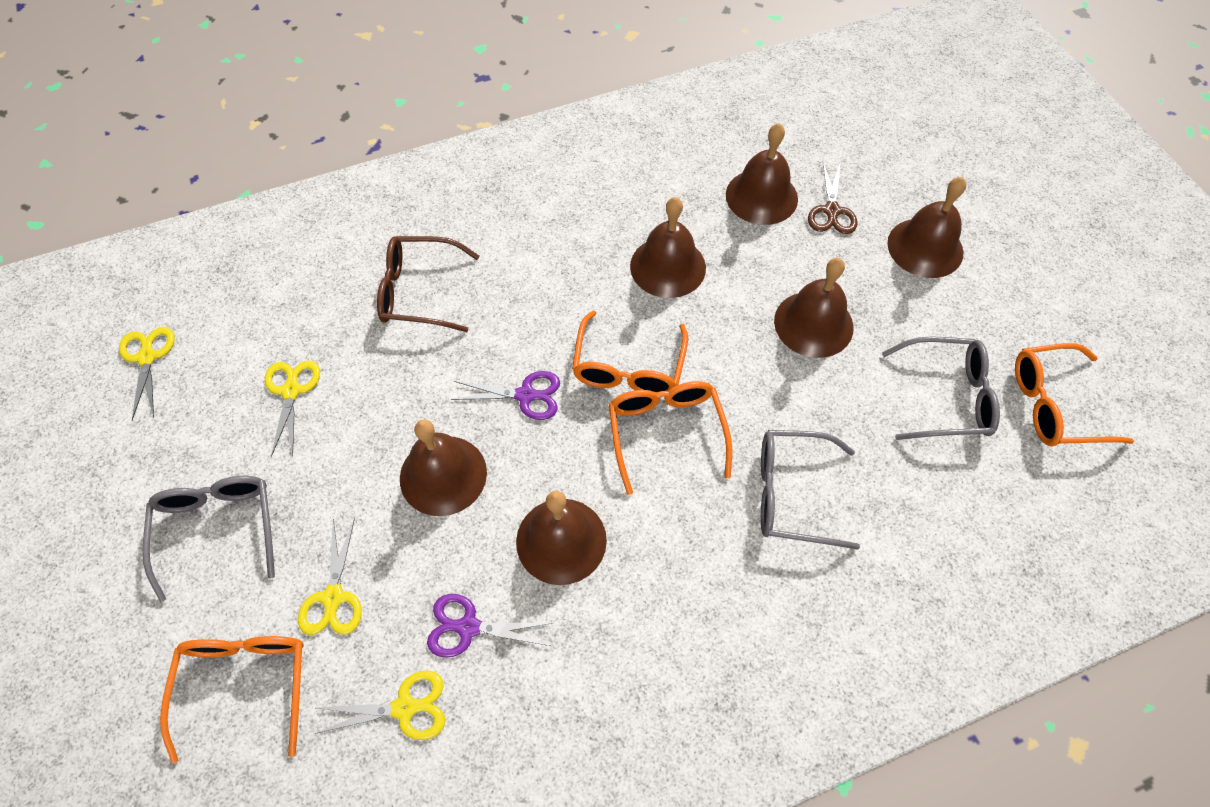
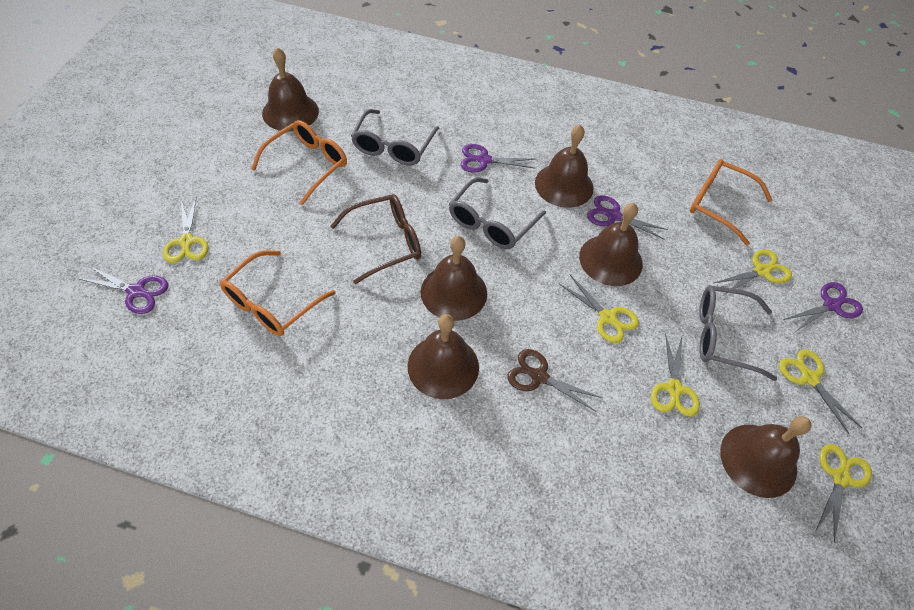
orange glasses: [160,636,304,763] [572,311,688,393] [609,381,732,495] [1015,343,1134,446] = 4 -> [220,250,336,336] [251,120,347,205] [690,159,772,246] = 3
purple scissors: [427,594,553,658] [451,371,560,420] = 2 -> [80,266,169,314] [461,144,536,173] [587,195,668,239] [784,282,863,331] = 4
yellow scissors: [119,327,175,420] [265,361,320,457] [298,518,362,635] [315,671,445,740] = 4 -> [163,197,209,263] [559,275,639,343] [651,333,700,417] [714,249,792,295] [779,350,862,434] [815,444,872,543] = 6

